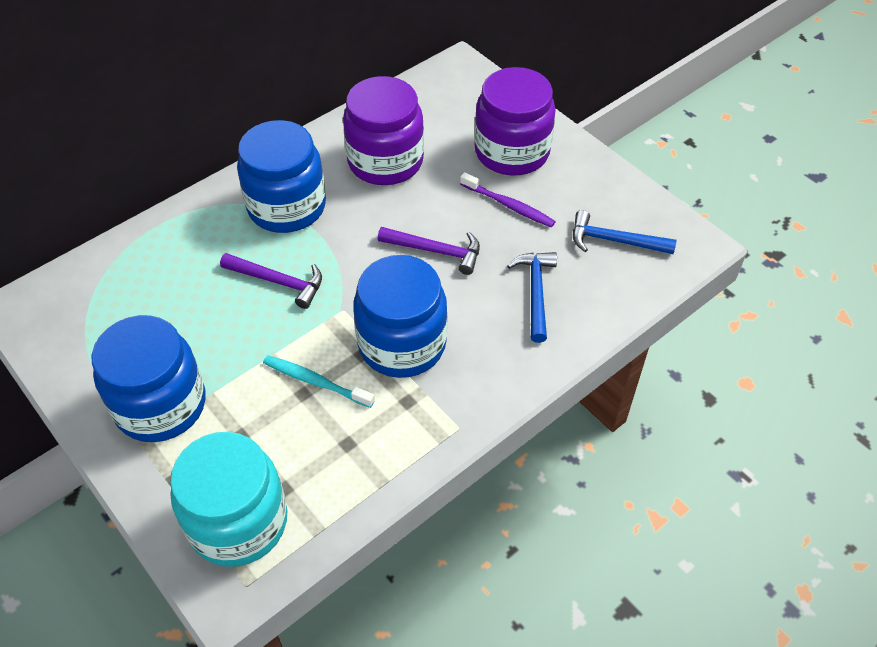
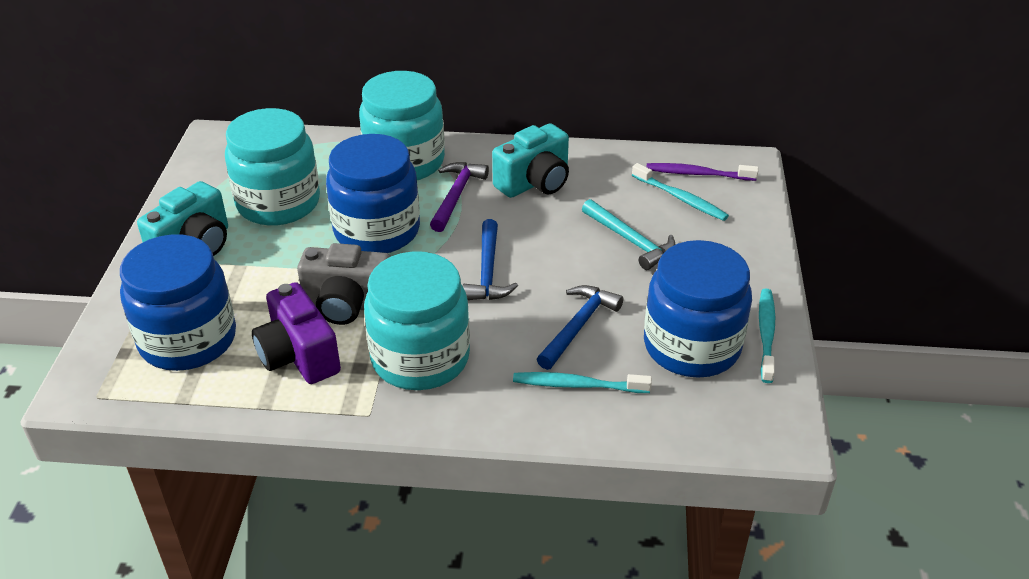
grey camera: none = 0 -> [297,243,391,325] = 1
purple camera: none = 0 -> [252,282,341,384] = 1
purple hammer: [220,253,322,309] [378,227,480,275] = 2 -> [430,162,489,232] = 1
purple jar: [343,76,424,185] [474,67,556,176] = 2 -> none = 0
turquoise camera: none = 0 -> [137,181,228,256] [492,123,569,198] = 2
turquoise hammer: none = 0 -> [582,199,676,270] = 1
turquoise jar: [170,432,287,567] = 1 -> [225,108,320,226] [359,71,445,180] [364,251,470,390] = 3
turquoise toothbrush: [263,355,375,408] = 1 -> [513,372,652,393] [632,163,729,221] [759,288,775,383] = 3

